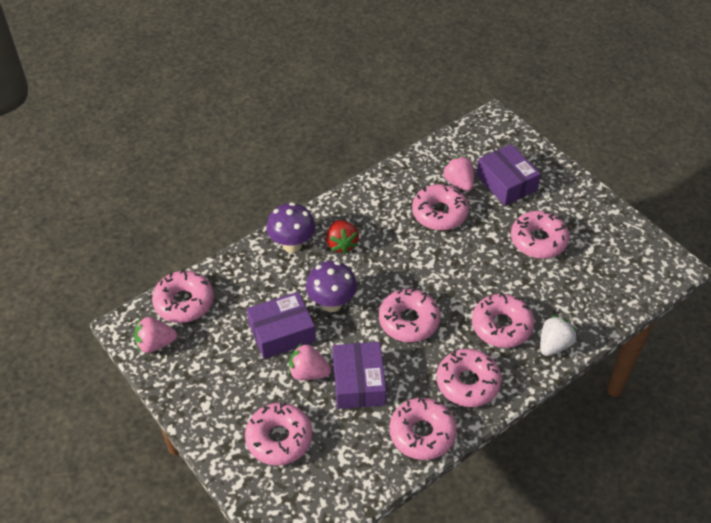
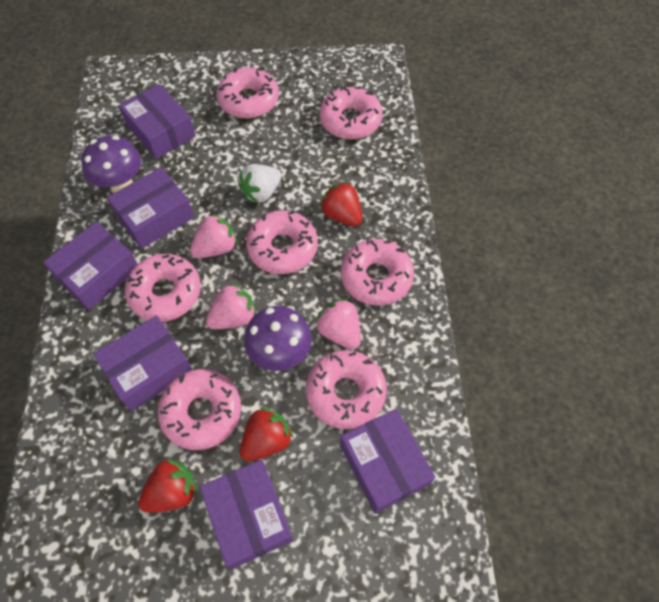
pink donut: [152,269,214,323] [245,402,313,466] [379,288,440,342] [389,397,457,460] [412,183,469,230] [437,349,502,407] [472,292,534,348] [511,211,569,259] = 8 -> [125,254,201,322] [158,369,241,450] [217,67,279,118] [246,210,318,274] [306,350,387,429] [319,86,383,139] [341,239,414,306] = 7
purple box: [247,292,316,359] [333,342,386,409] [476,144,541,206] = 3 -> [43,222,137,310] [93,316,192,411] [107,167,194,249] [119,84,196,159] [200,460,293,569] [340,409,436,514] = 6
red strawberry: [326,220,359,254] = 1 -> [138,459,197,513] [240,407,293,462] [320,181,362,227] = 3

